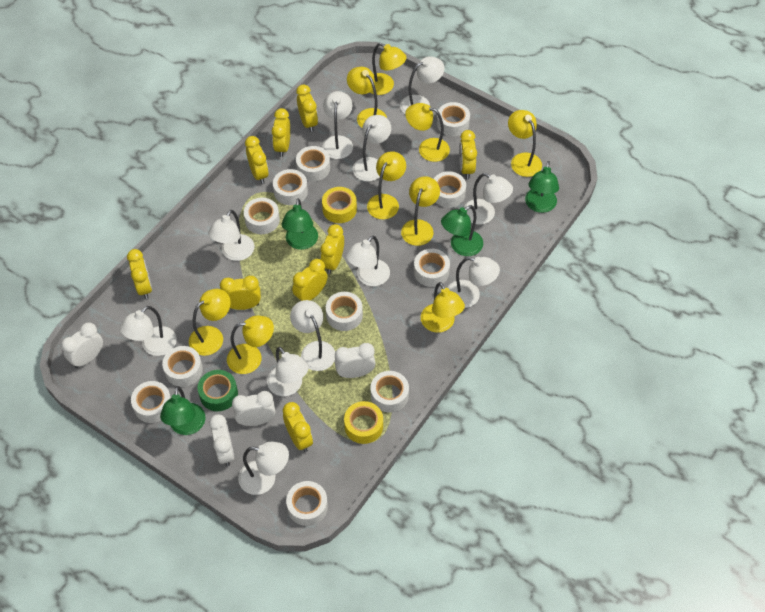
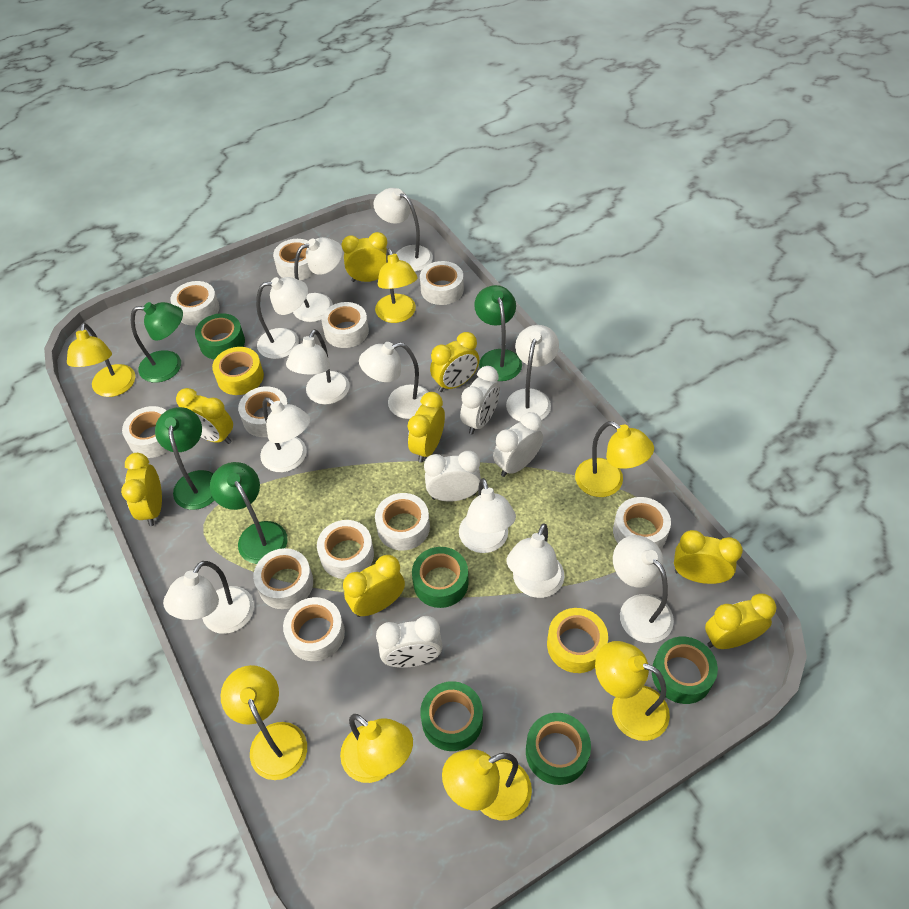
green tape: [198,370,238,411] = 1 -> [195,313,245,360] [412,547,469,608] [420,681,483,751] [526,713,591,785] [652,637,718,704] = 5
yellow clock: [127,249,152,299] [220,276,261,310] [245,136,269,184] [272,108,290,157] [283,402,313,452] [292,259,328,301] [296,84,318,132] [320,224,344,274] [459,130,477,179] = 9 -> [121,453,162,526] [176,388,233,444] [341,232,387,282] [343,555,405,617] [408,392,445,463] [430,332,479,392] [674,530,743,584] [705,594,776,649] = 8
yellow lamp: [189,289,230,356] [227,316,274,374] [347,67,387,128] [367,151,406,219] [370,43,407,95] [401,176,440,246] [405,103,450,162] [421,282,465,333] [508,110,542,177] = 9 -> [67,323,135,397] [220,665,307,780] [340,714,413,783] [375,248,418,323] [442,749,532,820] [575,421,654,497] [595,641,670,741] = 7

